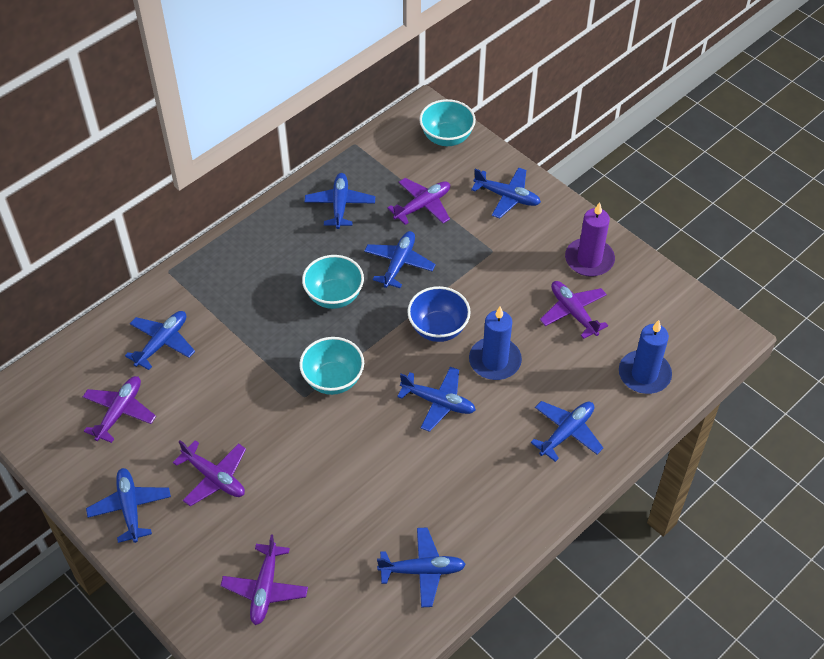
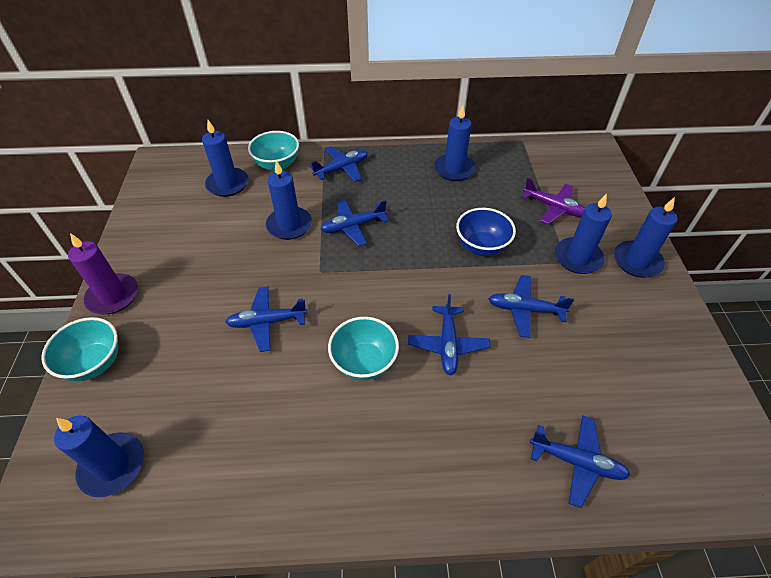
blue candle: [469,307,522,380] [619,320,672,394] = 2 -> [54,416,144,497] [202,120,249,197] [266,160,312,240] [434,105,476,181] [555,193,612,274] [614,197,678,278] = 6
blue plane: [86,468,171,543] [125,311,195,370] [305,173,375,229] [364,231,436,288] [377,528,466,608] [397,367,476,432] [471,167,541,218] [530,401,603,462] = 8 -> [226,287,307,352] [310,146,368,182] [321,199,389,246] [408,294,490,376] [489,275,574,338] [530,415,630,508] = 6
purple plane: [83,376,156,443] [173,440,246,506] [221,534,308,625] [387,178,450,225] [540,281,608,339] = 5 -> [521,178,585,224] = 1

